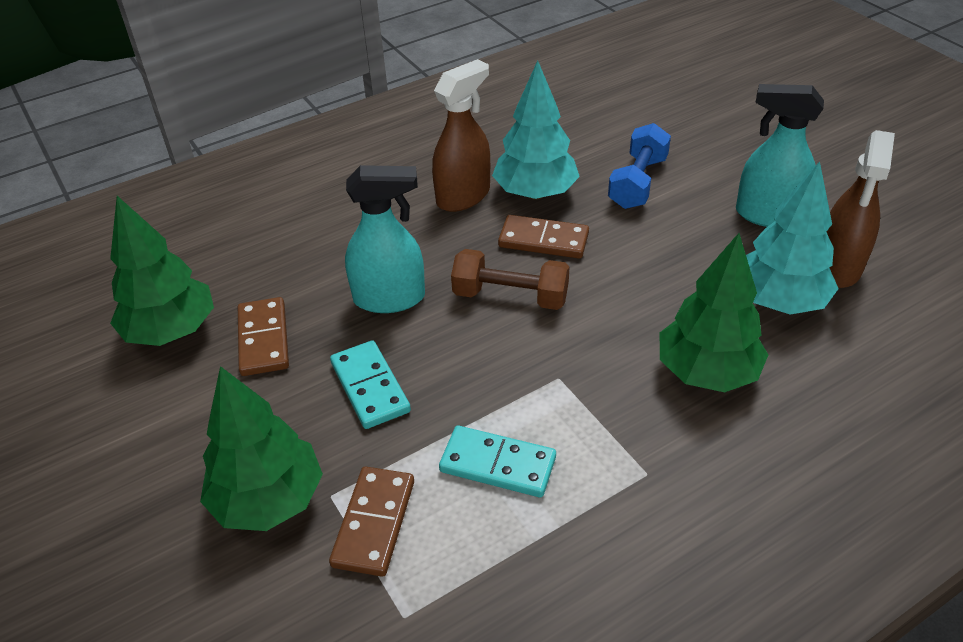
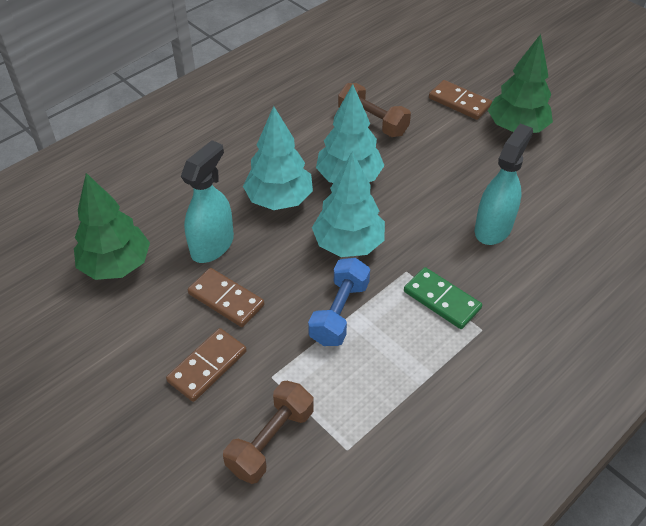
brown dumbbell: [451,249,570,310] = 1 -> [223,381,314,484] [338,83,411,137] = 2
brown spray bottle: [432,59,490,212] [827,130,895,288] = 2 -> none = 0
green domino: none = 0 -> [404,267,482,329] = 1
green tree: [110,196,214,346] [200,366,323,531] [660,233,769,392] = 3 -> [74,173,150,280] [488,34,553,133] = 2
turquoise domino: [330,340,411,429] [439,426,556,497] = 2 -> none = 0
turquoise tree: [492,60,580,200] [746,162,839,315] = 2 -> [243,106,313,210] [312,151,385,257] [316,84,384,183] = 3

